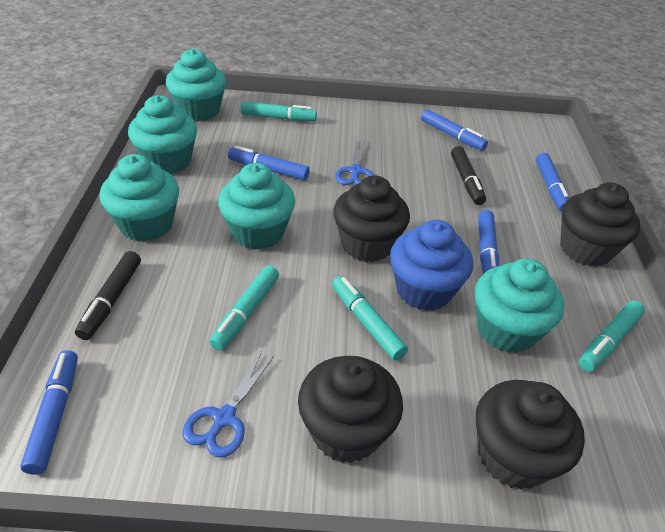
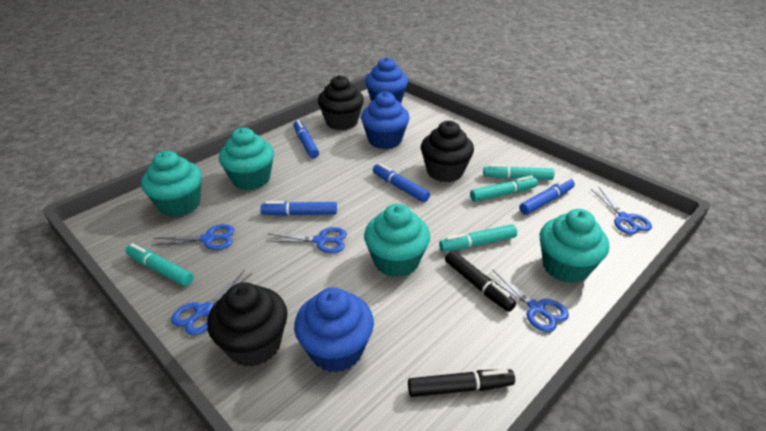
black cupcake: [298,356,403,463] [333,175,410,262] [475,380,585,490] [560,182,640,267] = 4 -> [207,282,288,367] [318,75,364,130] [421,121,474,182] = 3
blue cupcake: [390,220,473,311] = 1 -> [294,287,374,372] [361,92,410,149] [365,57,408,103] = 3
blue marker: [20,350,78,475] [228,146,310,180] [421,109,488,151] [478,210,499,274] [536,153,569,212] = 5 -> [260,201,337,216] [293,120,319,158] [373,163,430,202] [519,178,575,215] = 4
blue scissors: [182,352,274,458] [335,141,374,185] = 2 -> [151,224,235,250] [171,270,252,335] [267,227,347,253] [486,269,569,332] [591,187,652,235] = 5
turquoise cupcake: [99,154,179,241] [128,95,197,174] [166,49,226,121] [218,163,295,250] [475,259,564,353] = 5 -> [141,151,202,217] [219,128,274,190] [364,204,430,277] [540,209,609,283] = 4

